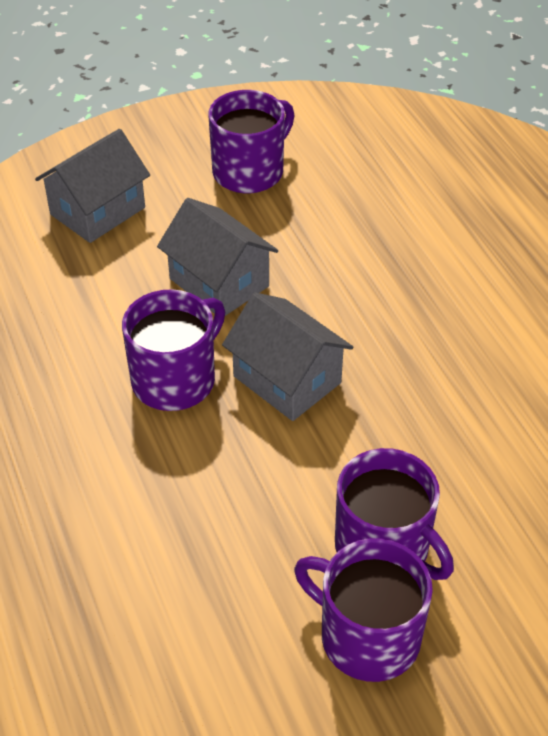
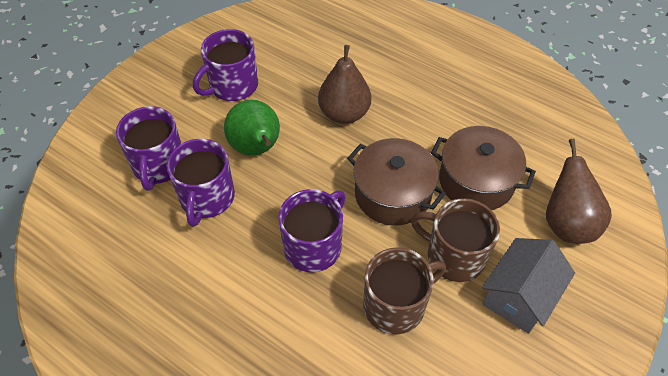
brown mug: none = 0 -> [363,248,446,334] [411,198,500,282] = 2
brown pear: none = 0 -> [318,45,371,124] [546,139,612,244] = 2
brown pot: none = 0 -> [347,138,446,226] [431,126,536,210] = 2
green pear: none = 0 -> [224,100,280,156] = 1
grey house: [35,129,150,243] [157,198,278,316] [222,292,353,421] = 3 -> [482,238,575,334] = 1

